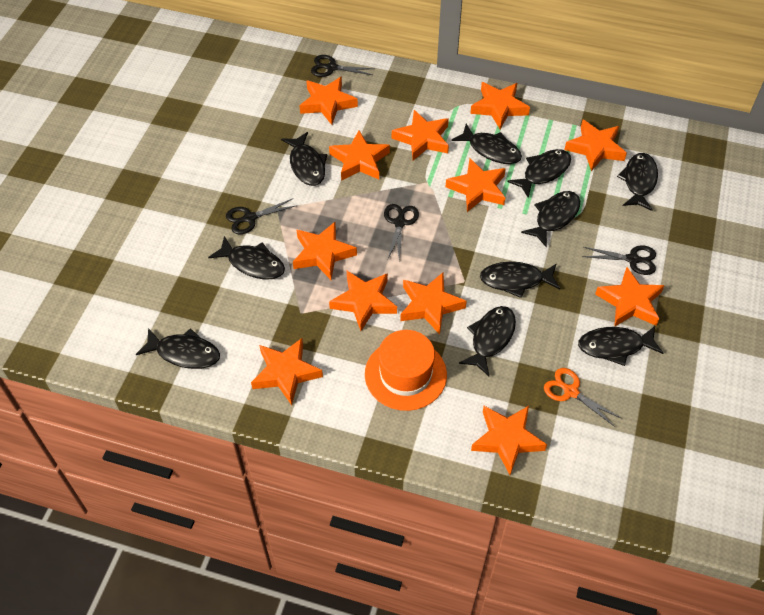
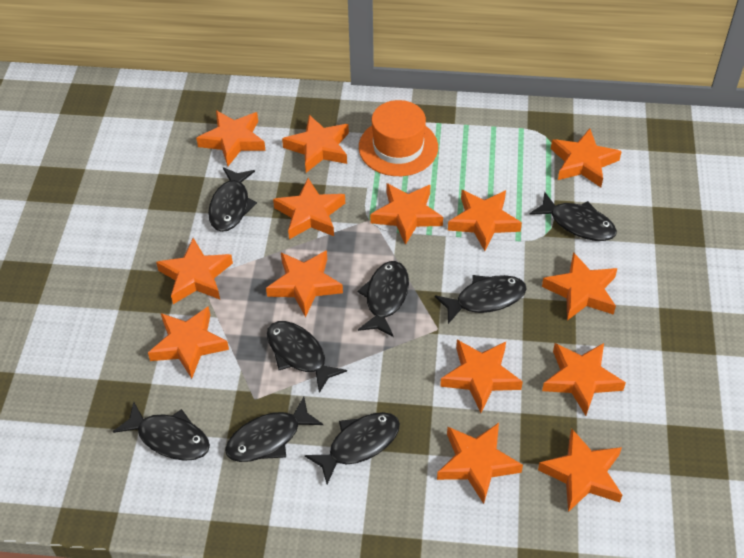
black fish: [136,328,220,369] [208,236,285,280] [281,132,327,186] [451,124,522,164] [459,306,516,376] [480,262,560,298] [507,149,571,198] [521,191,580,247] [578,326,663,366] [617,153,658,211] = 10 -> [113,402,210,461] [208,167,257,232] [225,397,323,462] [267,321,347,393] [305,412,400,484] [358,261,409,337] [435,275,527,324] [529,192,617,241] = 8
black scissors: [226,198,297,234] [311,55,375,77] [384,204,419,260] [582,246,656,275] = 4 -> none = 0
orange scissors: [544,368,622,427] = 1 -> none = 0
orange star: [251,338,323,405] [293,222,357,280] [299,76,358,125] [329,130,390,181] [329,271,397,331] [392,110,449,160] [400,273,467,335] [446,158,506,212] [470,82,530,129] [471,406,547,475] [564,120,627,171] [595,267,665,327] = 12 -> [148,306,229,379] [156,238,233,304] [196,110,266,166] [266,250,343,317] [273,178,345,239] [282,115,349,173] [370,183,443,245] [437,423,523,504] [440,340,523,413] [448,190,522,251] [538,429,622,512] [542,252,618,320] [542,343,626,416] [551,129,622,187] = 14

